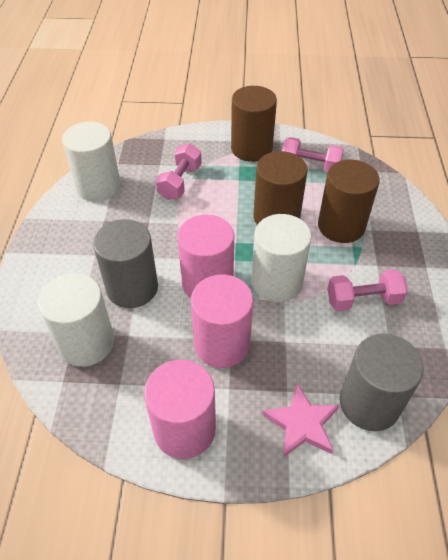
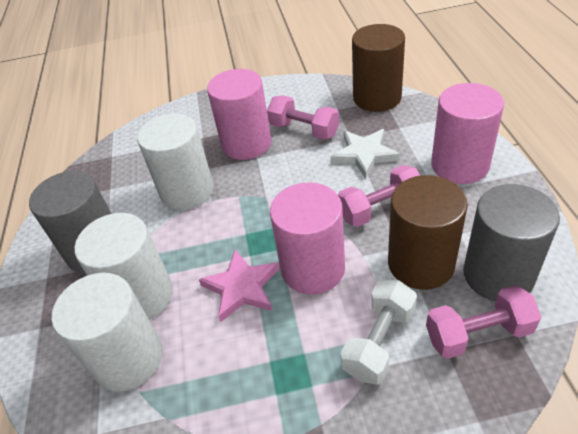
brown cylinder: [231,86,277,162] [254,151,308,225] [318,160,380,243] = 3 -> [352,24,405,112] [388,175,468,290] = 2
white dumbbell: none = 0 -> [341,280,417,385] = 1
white star: none = 0 -> [331,129,400,179] = 1

